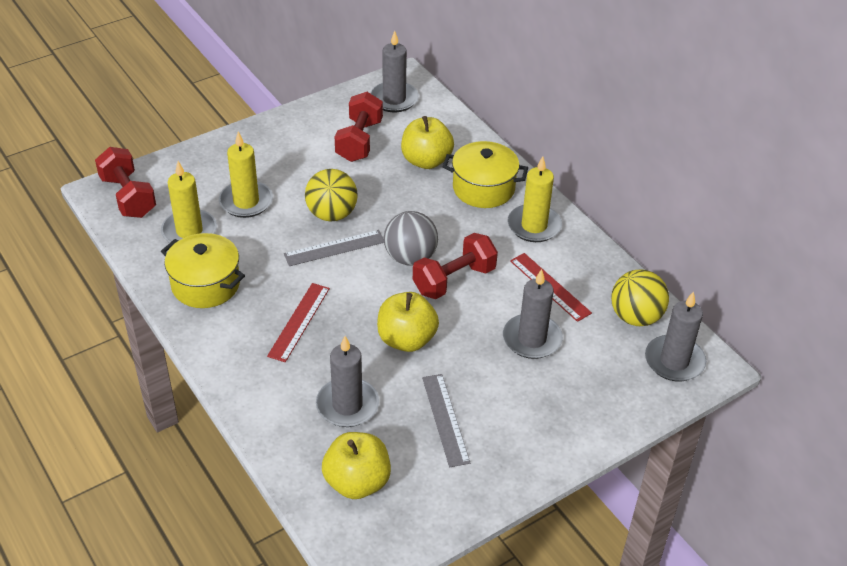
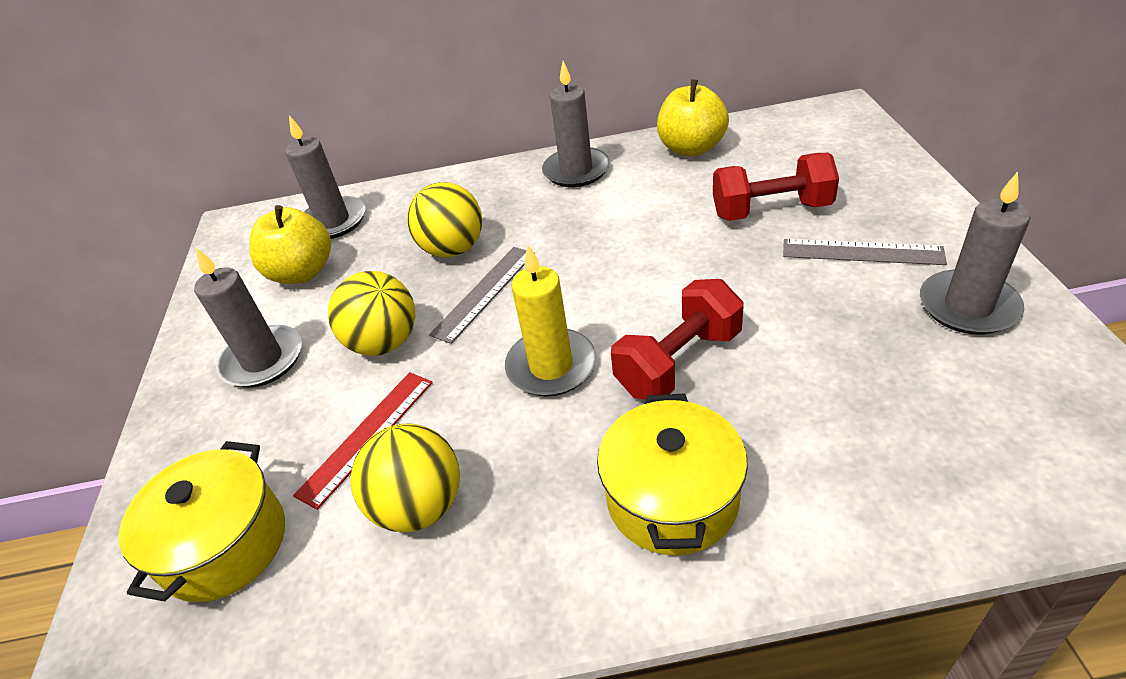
grey ball: [384,211,438,266] = 1 -> none = 0
red dumbbell: [95,147,156,218] [335,92,383,162] [413,233,498,299] = 3 -> [611,279,744,400] [713,153,839,221] = 2
red ruler: [267,283,330,362] [510,253,592,322] = 2 -> [293,372,433,510] = 1
yellow apple: [322,432,391,499] [377,292,439,352] [401,116,454,169] = 3 -> [249,205,331,284] [657,79,729,157] = 2
yellow ball: [305,169,358,221] [611,270,669,326] = 2 -> [328,271,415,356] [350,423,460,532] [407,182,482,257] = 3
yellow candle: [161,161,217,243] [219,131,273,218] [507,156,562,242] = 3 -> [505,245,596,397] = 1

